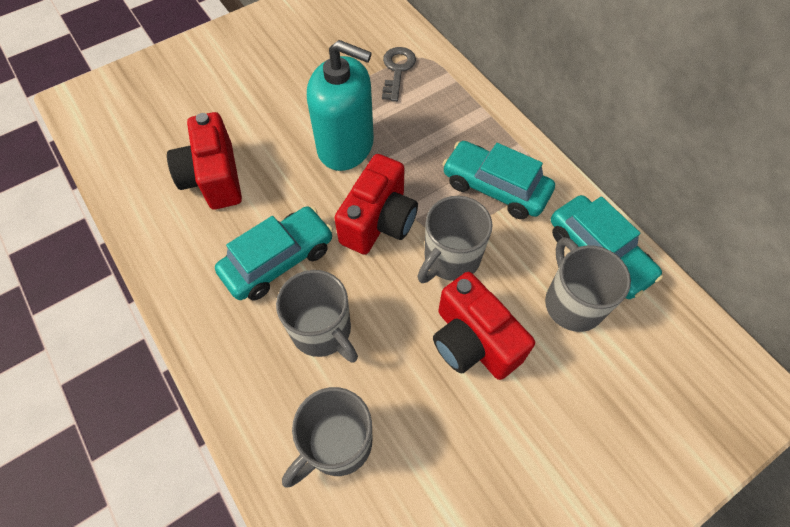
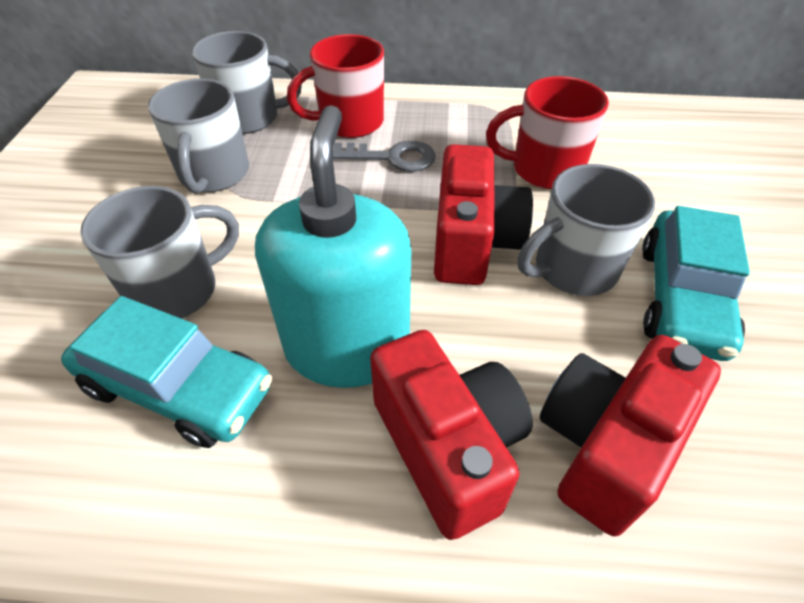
red mug: none = 0 -> [287,34,384,138] [486,76,609,189] = 2
turquoise car: [215,206,333,300] [442,141,555,219] [551,195,663,299] = 3 -> [61,296,272,448] [642,206,750,361] = 2

